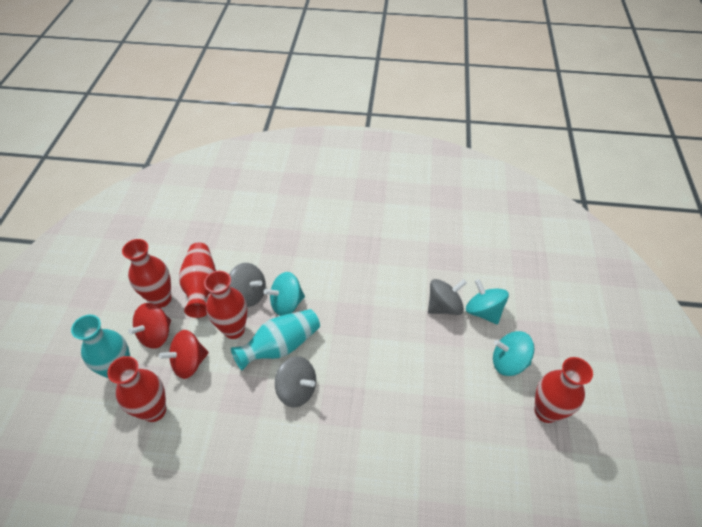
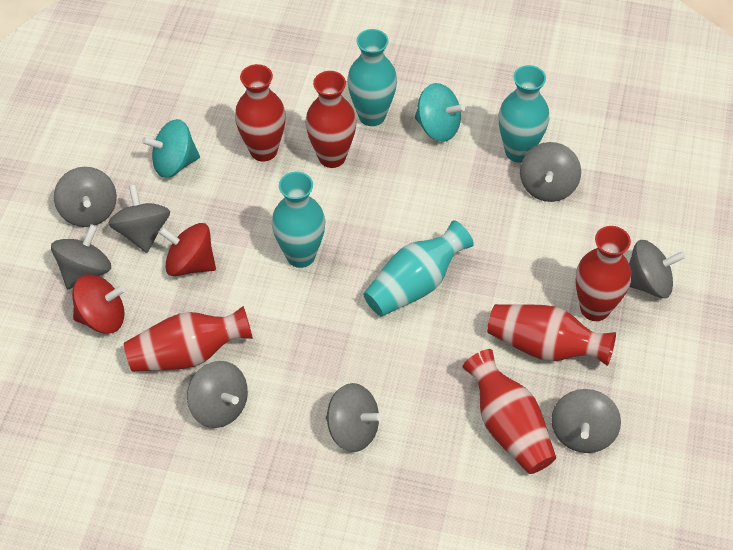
grey spinning top: [229,263,266,307] [275,356,316,407] [428,279,467,315] = 3 -> [51,224,111,289] [54,167,117,227] [108,184,170,253] [187,361,248,428] [326,383,382,452] [520,142,581,202] [551,389,621,453] [629,240,685,298] = 8
red vase: [107,356,166,422] [122,239,171,308] [179,243,216,318] [204,271,247,339] [534,357,593,423] = 5 -> [124,306,253,372] [235,64,286,162] [306,71,356,168] [462,349,556,474] [487,304,616,366] [575,226,631,321] = 6
turquoise spinning top: [264,272,305,316] [466,279,509,325] [493,331,534,376] = 3 -> [142,119,200,178] [415,83,465,142] = 2
turquoise vase: [71,315,130,379] [231,309,320,370] = 2 -> [272,172,325,268] [347,29,397,126] [363,220,474,316] [499,65,549,163] = 4

